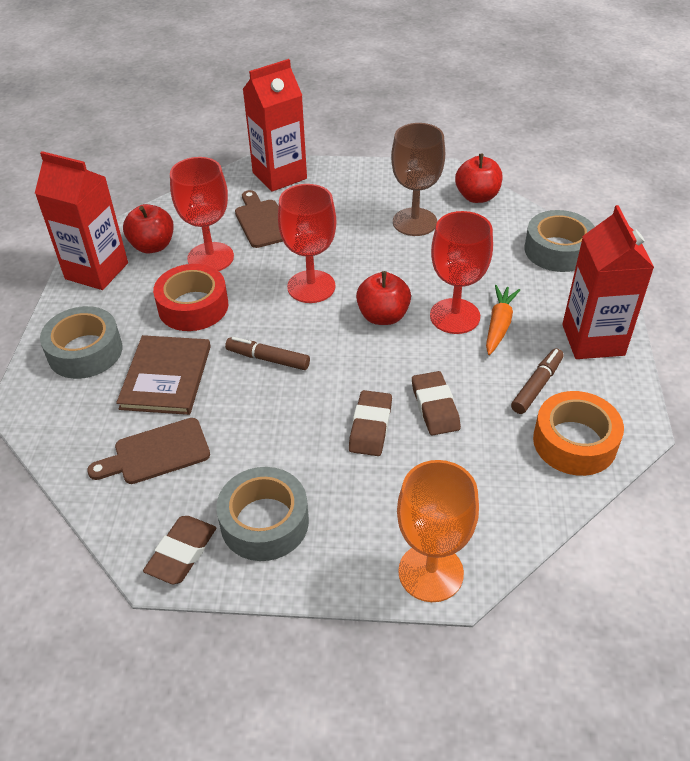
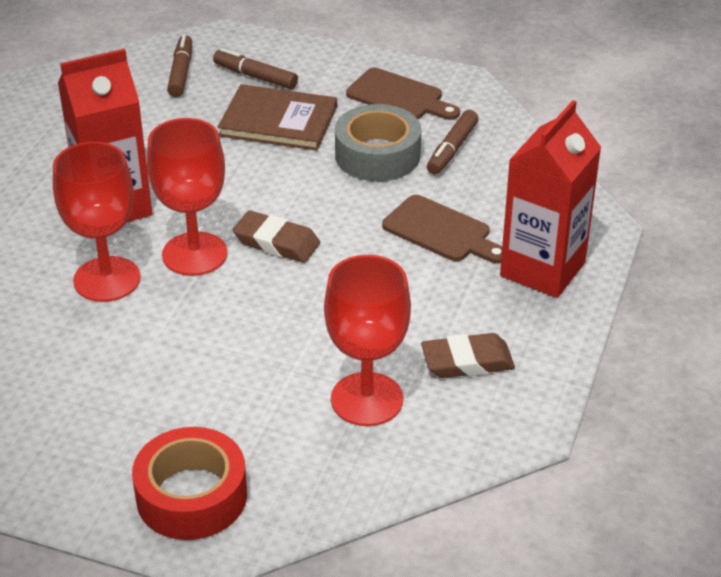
brown eraser: [143,516,216,584] [349,390,392,456] [412,371,461,436] = 3 -> [233,210,320,263] [421,333,515,378] = 2
brown goblet: [391,123,445,236] = 1 -> none = 0
brown marker: [225,337,310,370] [511,348,564,414] = 2 -> [167,34,192,97] [213,48,298,89] [427,110,479,175] = 3
grey tape: [40,306,122,379] [216,467,309,561] [525,210,595,272] = 3 -> [335,104,421,181] = 1
orange carrot: [486,285,520,355] = 1 -> none = 0
orange goblet: [397,460,479,602] = 1 -> none = 0
orange tape: [533,391,624,476] = 1 -> none = 0
red apple: [123,204,174,254] [356,271,411,325] [455,154,503,203] = 3 -> none = 0
red carton: [35,151,128,290] [243,59,307,192] [562,205,654,359] = 3 -> [58,49,152,222] [500,100,601,298] = 2

